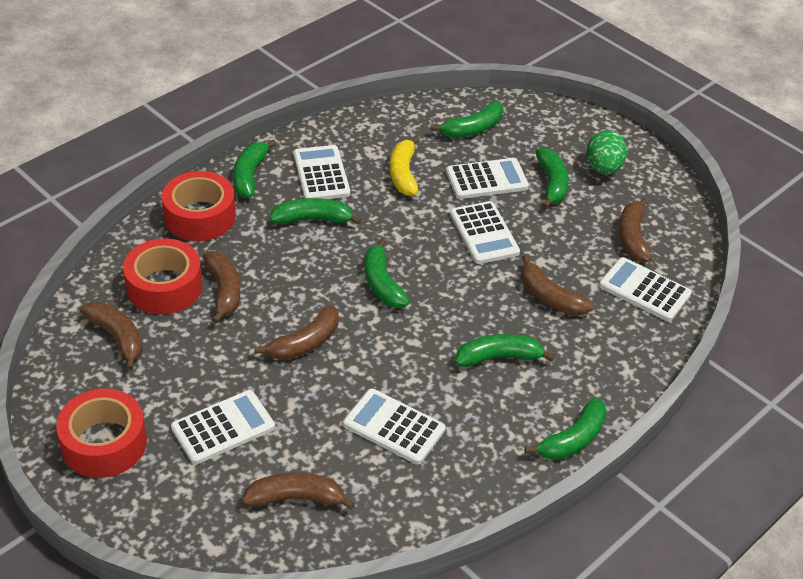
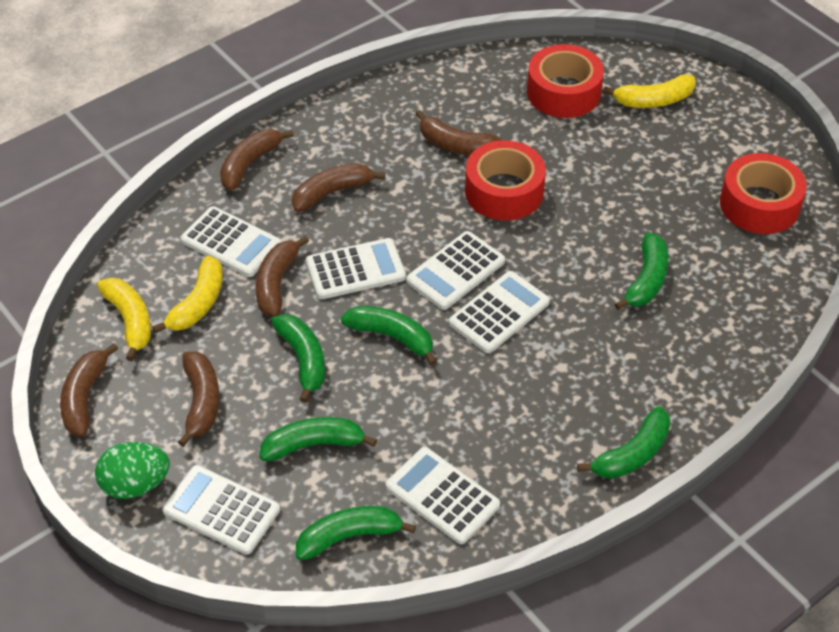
green banana: [233,139,276,198] [270,198,362,225] [365,238,409,308] [431,102,503,138] [455,334,555,367] [525,398,607,460] [536,148,569,209] = 7 -> [259,417,377,461] [271,314,325,403] [296,506,416,560] [341,306,437,366] [577,406,670,479] [614,233,669,310] = 6
yellow banana: [390,136,420,196] = 1 -> [97,278,151,361] [152,256,223,333] [603,74,696,108] = 3

